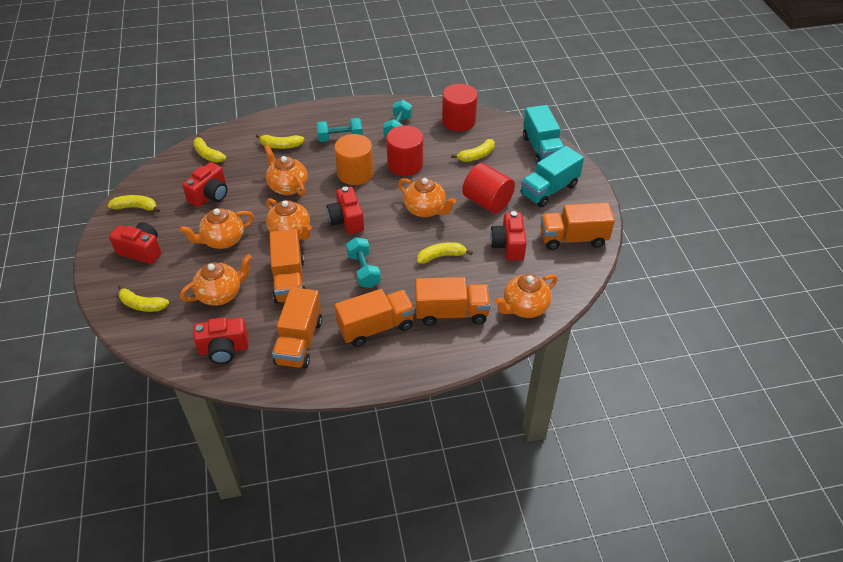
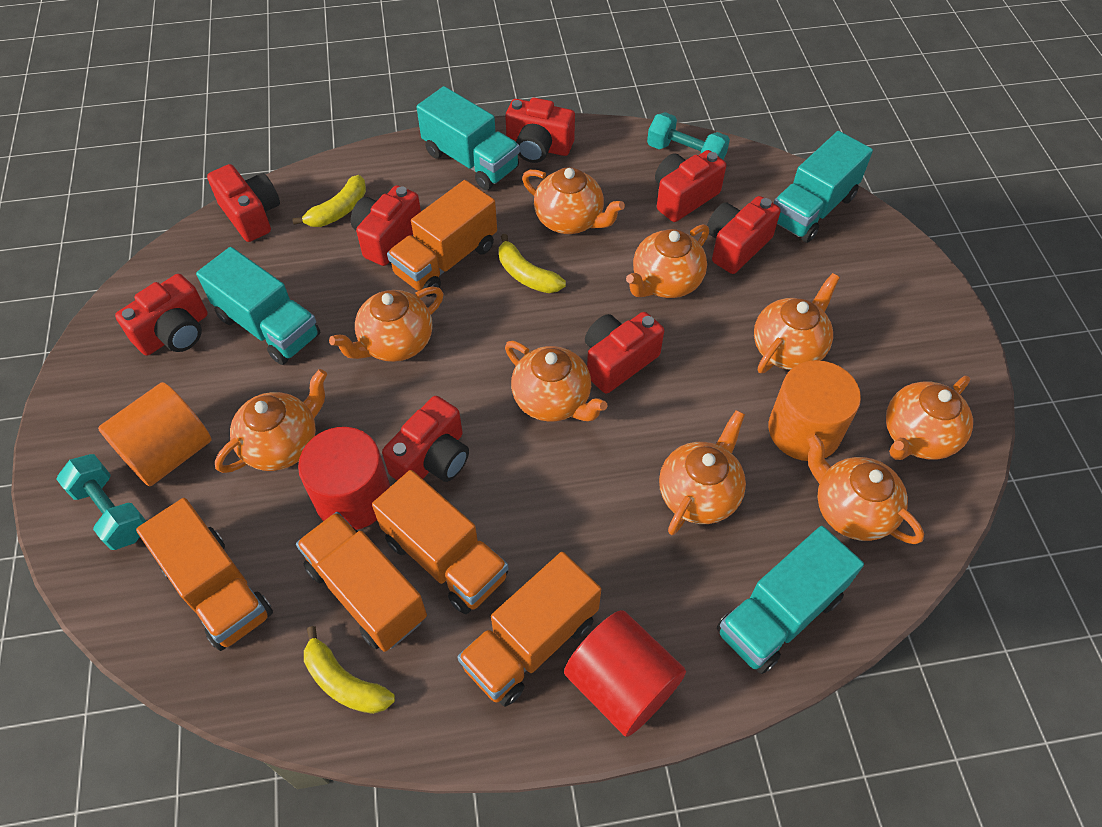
orange cylinder: [334,134,373,185] = 1 -> [98,382,211,487] [768,360,861,461] = 2
orange teapot: [179,208,254,249] [180,254,252,306] [264,145,308,196] [266,198,312,240] [398,178,456,217] [494,274,557,318] = 6 -> [215,369,327,473] [329,287,443,362] [505,341,608,422] [522,167,625,234] [626,224,709,298] [659,410,746,535] [754,273,840,373] [806,433,924,544] [886,376,973,460] = 9
red camera: [109,222,161,264] [182,162,227,207] [193,317,248,364] [326,187,364,234] [490,211,527,261] = 5 -> [115,274,208,356] [207,164,280,242] [351,185,421,266] [382,396,469,482] [505,98,575,163] [585,312,664,394] [655,150,726,222] [707,196,781,274] = 8
red cylinder: [386,125,423,176] [442,84,478,131] [462,163,515,213] = 3 -> [298,427,390,530] [564,610,686,737] = 2
turquoise dumbbell: [316,118,363,142] [346,237,381,288] [383,100,412,136] = 3 -> [56,454,146,550] [647,112,730,160] = 2
turquoise truck: [520,146,584,208] [523,105,564,164] = 2 -> [196,247,320,365] [417,86,520,190] [717,526,864,674] [774,131,873,243] = 4
yellow banana: [108,195,160,212] [118,284,169,312] [193,134,226,162] [256,134,304,149] [417,242,473,264] [451,139,495,162] = 6 -> [292,175,366,227] [304,626,395,714] [499,234,566,293] = 3

